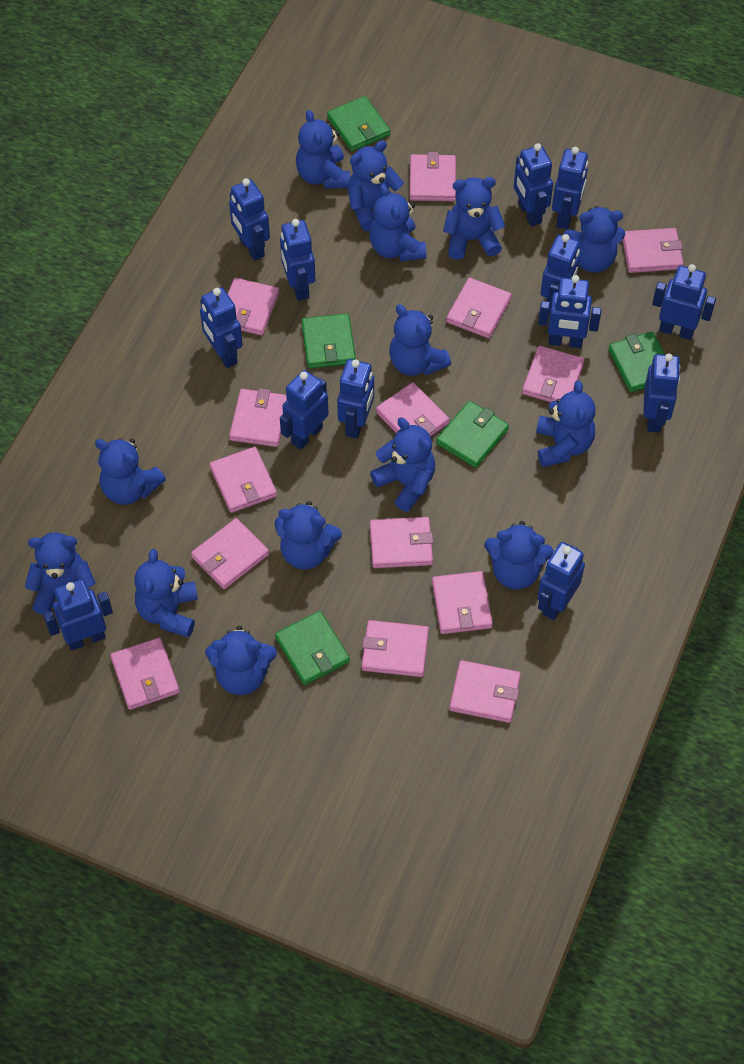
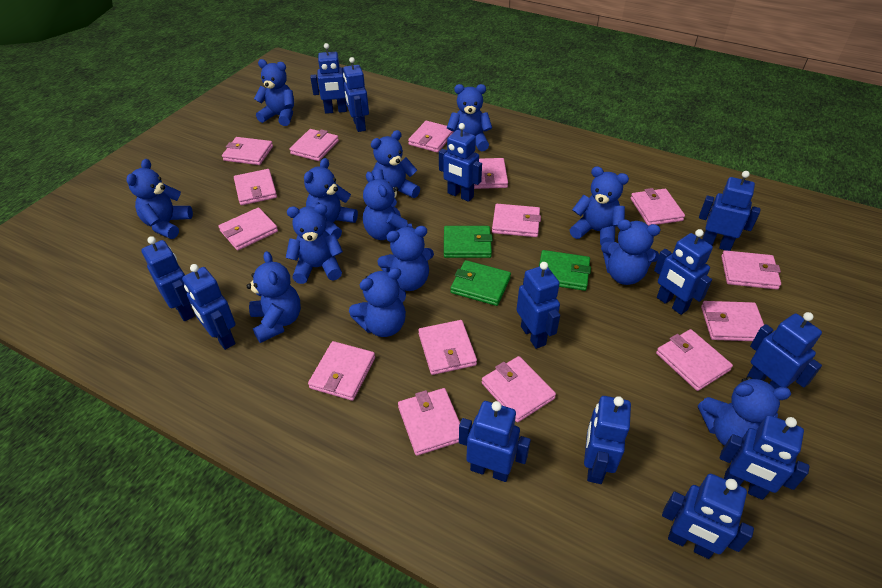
blue teddy bear: [25,532,95,615] [95,438,166,505] [135,549,198,638] [205,626,277,695] [274,501,342,570] [296,110,350,189] [348,140,404,231] [369,184,427,262] [370,418,435,512] [389,304,451,376] [443,177,505,260] [484,521,554,590] [536,380,596,467] [563,206,625,273] = 14 -> [126,159,193,239] [247,251,301,343] [254,59,294,126] [285,204,343,284] [304,158,358,239] [349,268,406,337] [363,171,413,240] [371,130,420,207] [377,226,434,291] [447,84,492,151] [570,166,629,246] [601,219,660,285] [698,377,791,446] = 13
green wallet: [275,611,350,685] [302,314,356,368] [327,96,390,151] [436,401,509,468] [608,332,665,392] = 5 -> [444,226,493,258] [450,260,511,306] [539,250,591,291] = 3
pink wallet: [110,637,180,710] [191,518,269,589] [210,447,277,513] [228,278,279,335] [229,388,287,447] [362,620,429,677] [370,517,433,568] [376,382,449,437] [409,152,456,201] [432,571,493,634] [446,278,512,338] [449,660,521,723] [522,346,585,402] [622,228,684,273] = 14 -> [218,207,278,251] [222,137,273,165] [234,169,277,205] [289,129,339,161] [308,341,375,401] [398,388,460,456] [408,121,454,153] [418,320,477,375] [474,158,508,189] [482,356,556,422] [492,204,541,237] [631,188,685,226] [656,329,733,391] [701,301,764,341] [721,250,781,290] = 15

